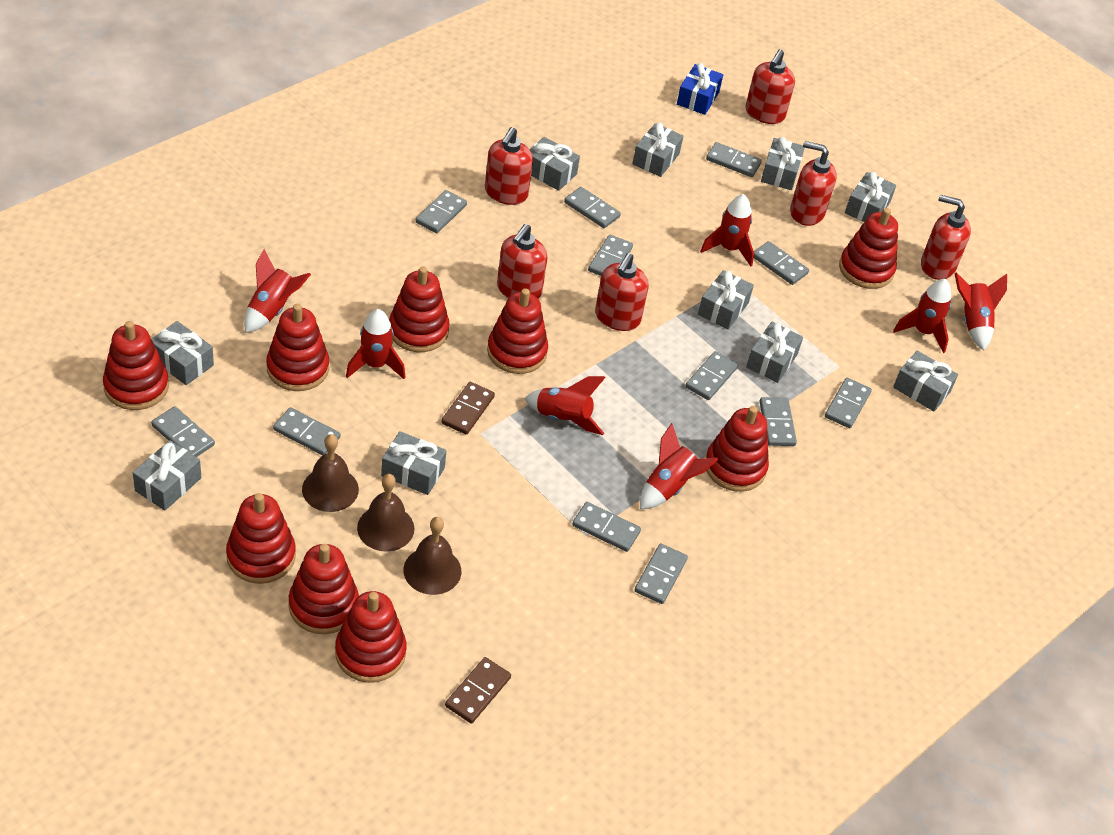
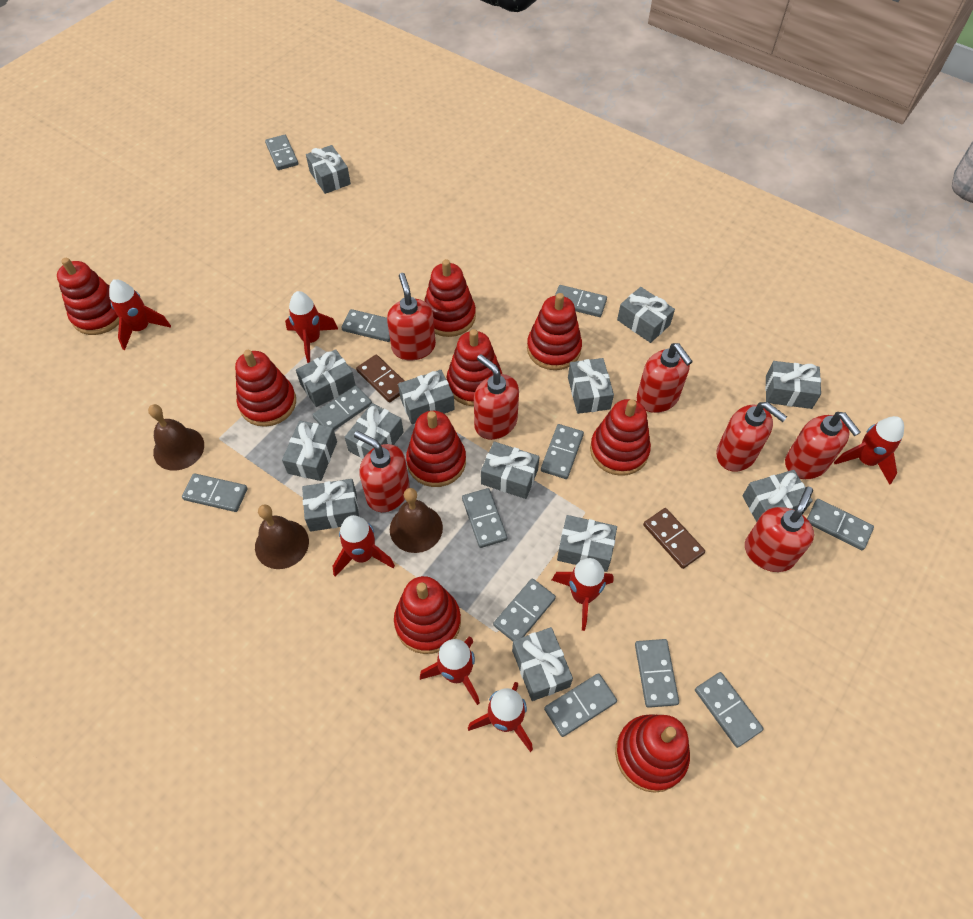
blue gift: [677,63,723,115] = 1 -> none = 0
grey gift: [133,440,201,511] [152,321,214,385] [381,431,446,495] [529,137,580,191] [632,123,683,177] [698,270,754,329] [746,322,803,383] [761,137,805,190] [845,172,896,222] [893,351,958,411] = 10 -> [282,420,337,481] [296,349,355,407] [302,479,359,532] [306,145,351,194] [345,403,403,459] [398,370,455,424] [481,442,540,499] [512,627,573,701] [557,515,617,572] [568,358,614,414] [617,287,675,343] [742,470,813,522] [765,361,821,409] = 13
red soap dispenser: [485,127,533,205] [497,224,547,299] [595,253,649,331] [746,49,795,124] [790,141,837,226] [921,195,971,280] = 6 -> [354,431,410,512] [387,273,436,360] [474,354,519,440] [637,343,693,413] [716,402,787,472] [745,487,814,572] [785,412,861,479] = 7

